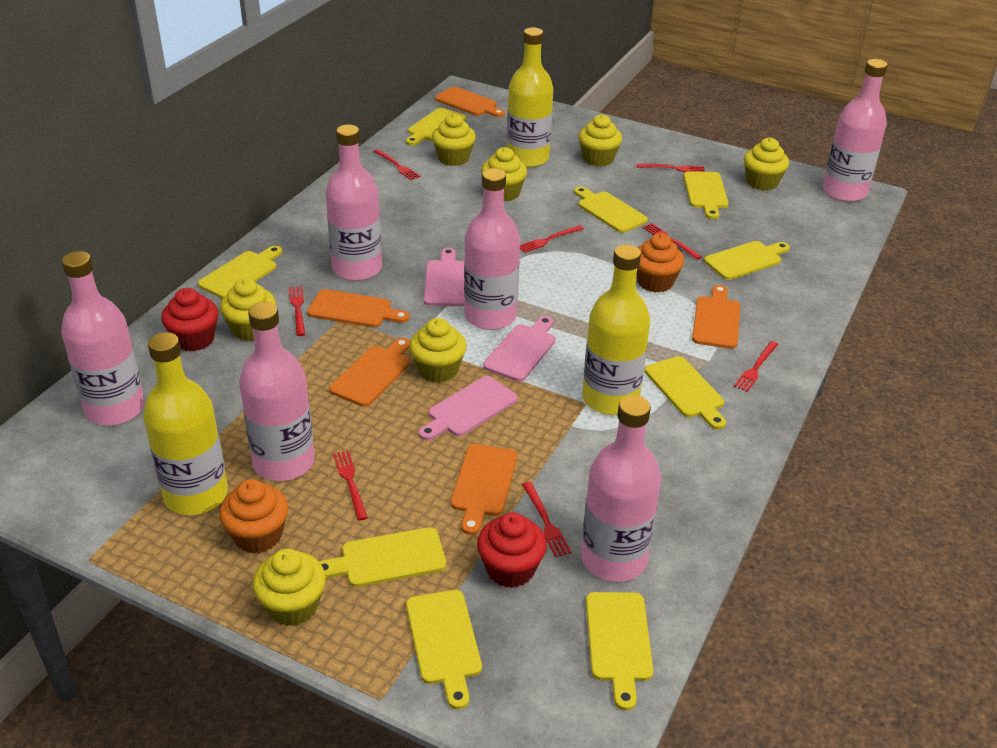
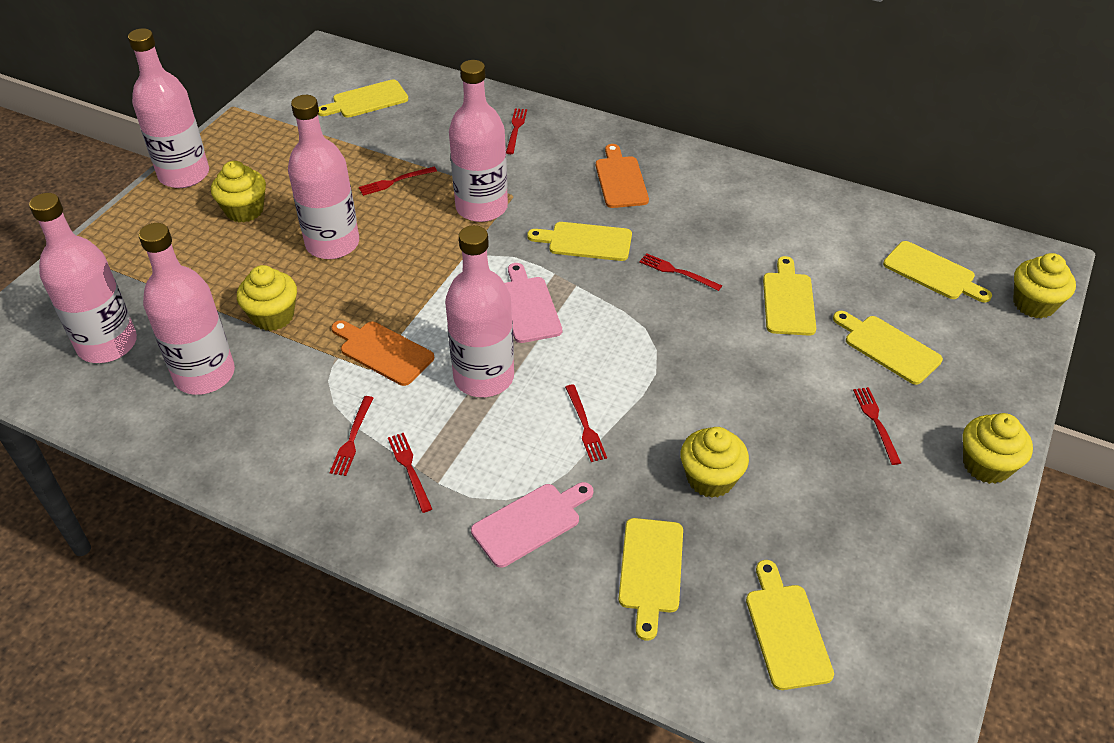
orange cupcake: [219,480,288,554] [636,233,684,292] = 2 -> none = 0
orange cutting board: [307,289,410,327] [329,338,410,407] [435,87,505,117] [451,444,517,535] [692,285,741,349] = 5 -> [331,320,434,386] [596,144,649,208] = 2
pink cutting board: [419,376,518,440] [424,248,465,306] [483,316,556,382] = 3 -> [471,482,593,568] [504,263,562,343] = 2
red cupcake: [161,288,219,351] [477,512,547,588] = 2 -> none = 0
red fork: [289,286,305,336] [333,450,368,521] [373,149,421,180] [520,225,584,253] [522,482,571,557] [637,164,705,172] [643,223,702,260] [734,341,778,392] = 8 -> [329,396,373,476] [359,167,437,196] [388,433,432,513] [506,108,527,154] [565,384,607,462] [639,253,722,291] [853,387,901,465] = 7
yellow bottle: [143,332,228,515] [507,27,553,168] [582,245,650,415] = 3 -> none = 0
yellow cupcake: [220,278,276,341] [252,549,326,626] [409,318,467,383] [432,114,476,166] [481,147,527,201] [578,114,622,167] [744,138,789,191] = 7 -> [211,161,266,222] [237,265,297,331] [681,427,749,498] [963,413,1033,484] [1013,253,1076,319] = 5
yellow cutting board: [198,246,282,299] [319,527,446,587] [406,108,466,146] [406,590,482,709] [574,187,648,233] [586,592,653,711] [645,356,726,430] [683,171,729,219] [704,241,790,280] = 9 -> [318,80,408,118] [527,222,632,261] [619,518,683,641] [746,560,834,690] [763,256,816,336] [833,311,943,385] [883,241,992,303] = 7

